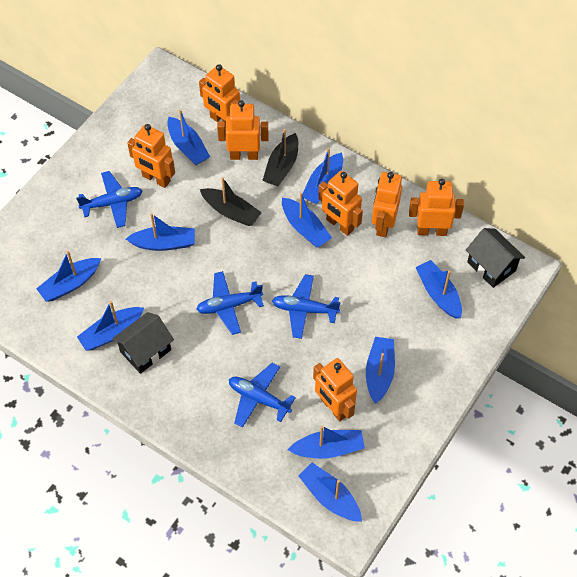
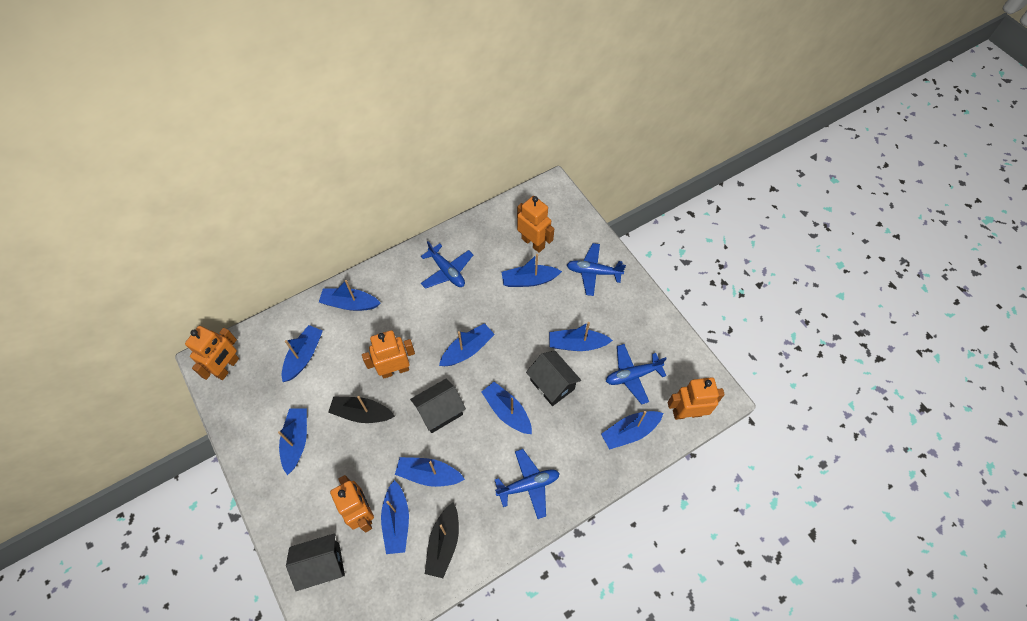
black house: [112,312,174,374] [466,228,525,288] = 2 -> [286,533,345,591] [410,378,466,433] [526,351,581,406] = 3
orange robot: [127,124,175,188] [199,64,240,128] [217,100,268,160] [313,358,357,421] [318,171,363,236] [372,172,402,237] [409,179,464,236] = 7 -> [185,326,239,380] [330,475,374,533] [362,330,415,379] [517,196,554,253] [668,377,725,420] = 5

